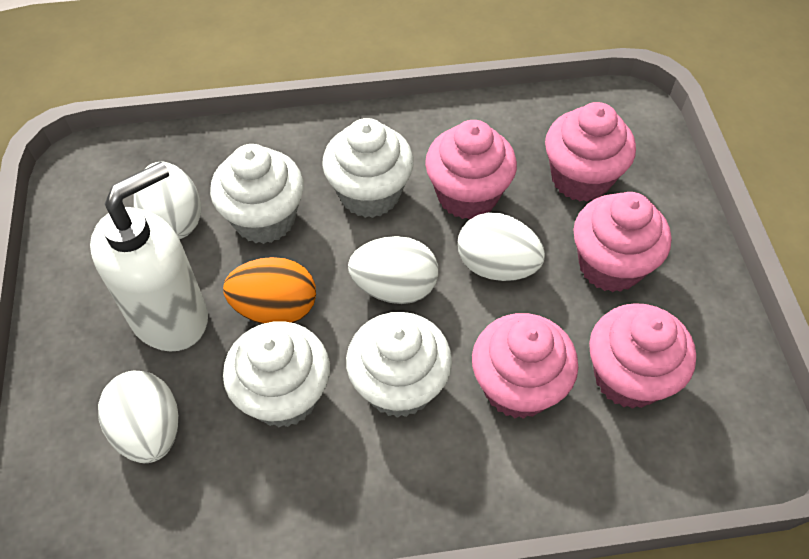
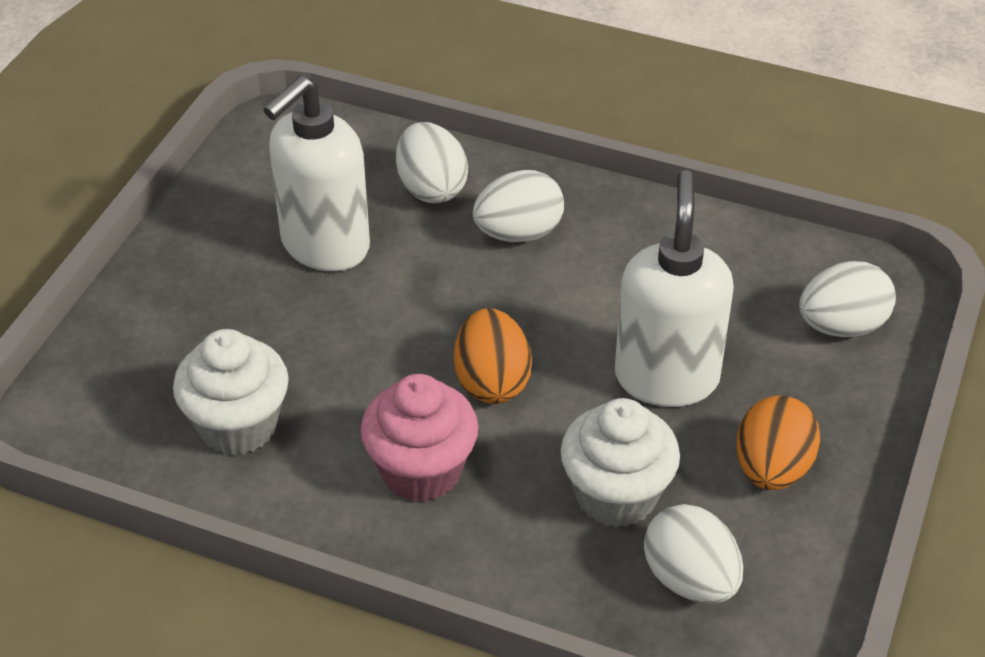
orange egg: [223,257,316,324] = 1 -> [454,308,532,404] [736,395,820,490] = 2
pink cupcake: [425,120,517,219] [472,313,578,419] [545,102,636,202] [574,192,671,292] [589,303,696,409] = 5 -> [360,374,478,502] = 1
white cupcake: [210,144,304,244] [223,321,330,428] [322,118,414,218] [346,312,452,418] = 4 -> [173,329,289,455] [560,398,680,527] = 2
white soap dispenser: [90,162,208,352] = 1 -> [263,76,370,271] [615,170,734,407] = 2

